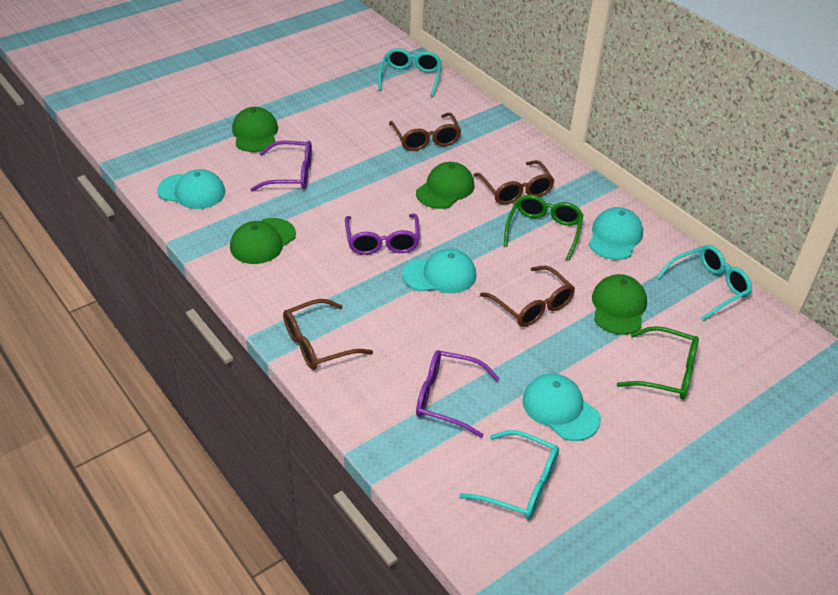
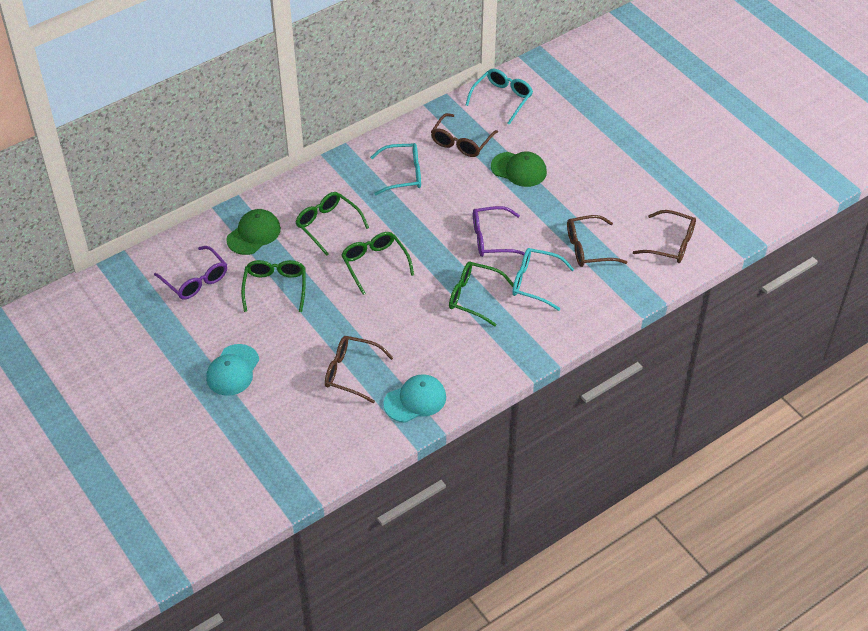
green cap: [230,218,296,264] [232,107,278,152] [416,162,475,209] [592,274,647,335] = 4 -> [226,209,281,255] [491,152,547,187] = 2
green glasses: [504,195,583,261] [617,326,699,399] = 2 -> [241,260,306,312] [295,192,369,256] [341,232,414,295] [449,262,514,326] = 4
purple glasses: [250,141,312,192] [345,214,420,255] [416,350,500,438] = 3 -> [154,246,227,300] [473,206,525,257] = 2
turquoise cap: [157,169,225,209] [403,249,476,293] [522,374,601,441] [589,207,643,260] = 4 -> [206,344,259,396] [383,374,446,423] = 2

